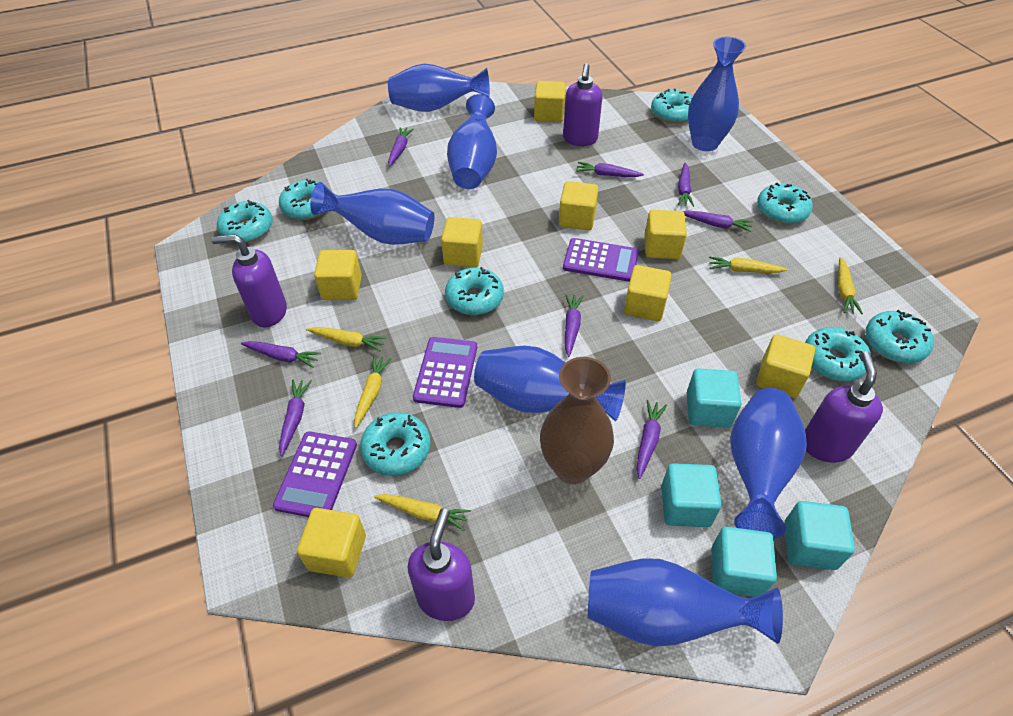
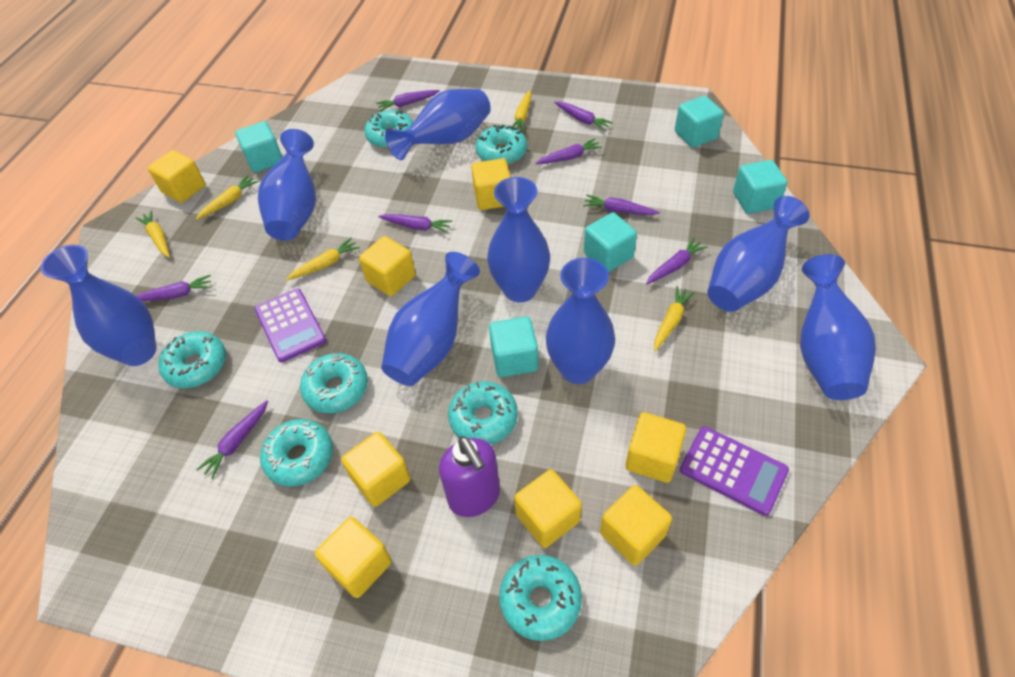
blue vase: [310,182,435,245] [388,64,490,112] [447,94,497,189] [474,346,626,422] [588,559,783,647] [688,37,746,151] [730,388,807,539] = 7 -> [41,244,156,366] [258,129,316,241] [381,252,480,386] [385,89,491,160] [487,177,550,302] [546,258,615,384] [708,196,809,312] [800,254,876,400] = 8
brown vase: [540,357,614,484] = 1 -> none = 0
purple calculator: [273,431,357,517] [413,337,477,408] [563,238,639,282] = 3 -> [254,288,326,362] [680,426,789,516] = 2
purple soap dispenser: [211,234,287,328] [408,509,475,621] [563,63,602,146] [805,351,883,463] = 4 -> [439,436,500,517] = 1
turquoise cube: [661,463,722,527] [687,368,741,428] [712,527,777,597] [784,501,855,570] = 4 -> [235,121,283,173] [489,317,538,377] [584,212,637,272] [675,96,724,148] [733,160,787,214] = 5
turquoise donut: [217,200,273,243] [279,179,323,220] [360,412,431,476] [445,267,504,315] [651,88,693,123] [757,183,813,224] [805,327,871,381] [865,310,934,363] = 8 -> [158,331,226,388] [260,419,333,487] [300,353,368,413] [364,110,413,149] [448,381,518,444] [475,125,527,165] [499,555,582,641] = 7

